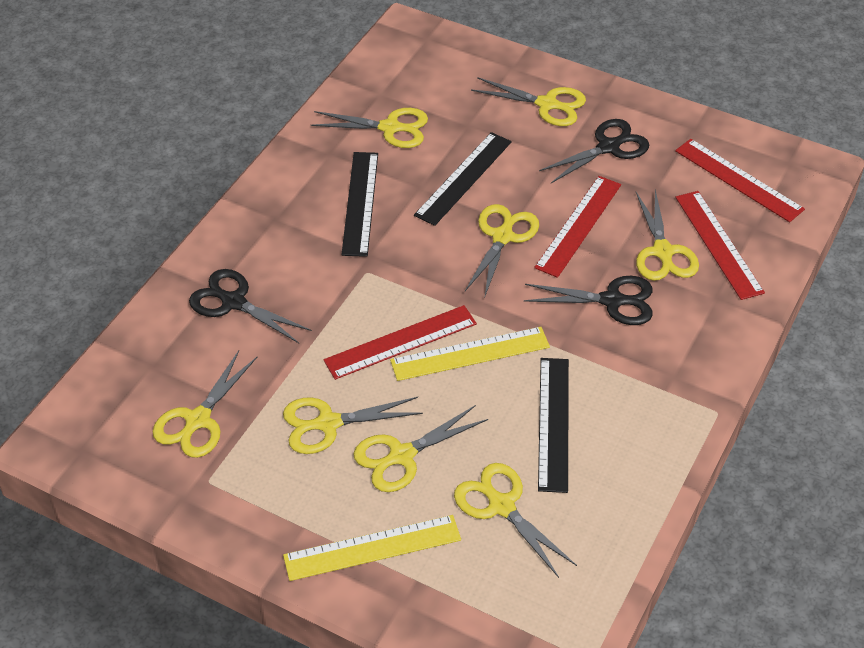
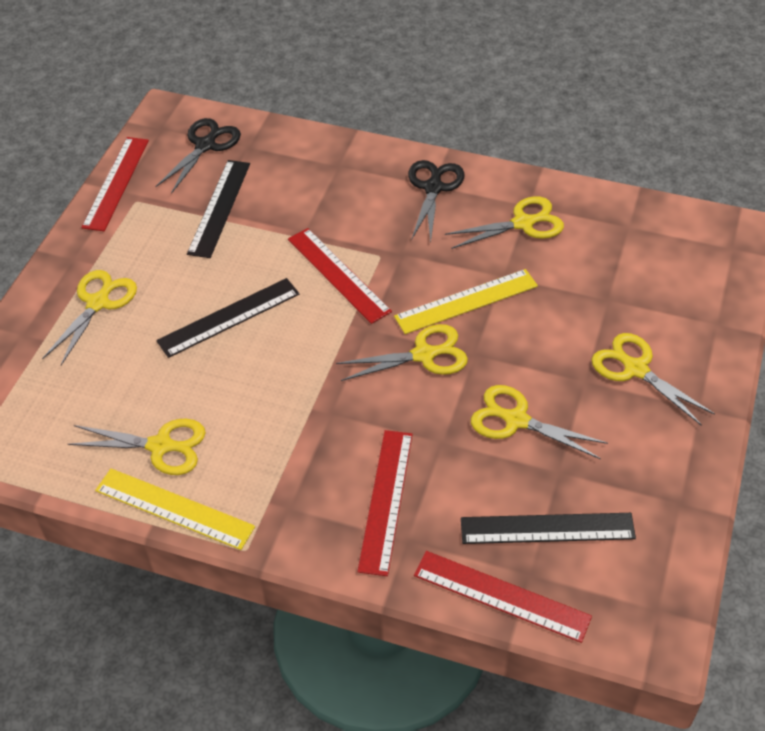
black scissors: [189,269,312,343] [524,276,653,325] [539,119,649,183] = 3 -> [155,118,241,194] [408,160,465,243] = 2
yellow scissors: [152,351,257,458] [283,397,423,454] [311,108,428,148] [353,405,488,492] [454,463,577,578] [465,204,539,298] [471,77,586,126] [636,189,699,281] = 8 -> [42,270,137,365] [68,419,206,475] [336,324,468,381] [445,196,564,249] [471,385,608,459] [592,333,715,426] = 6

